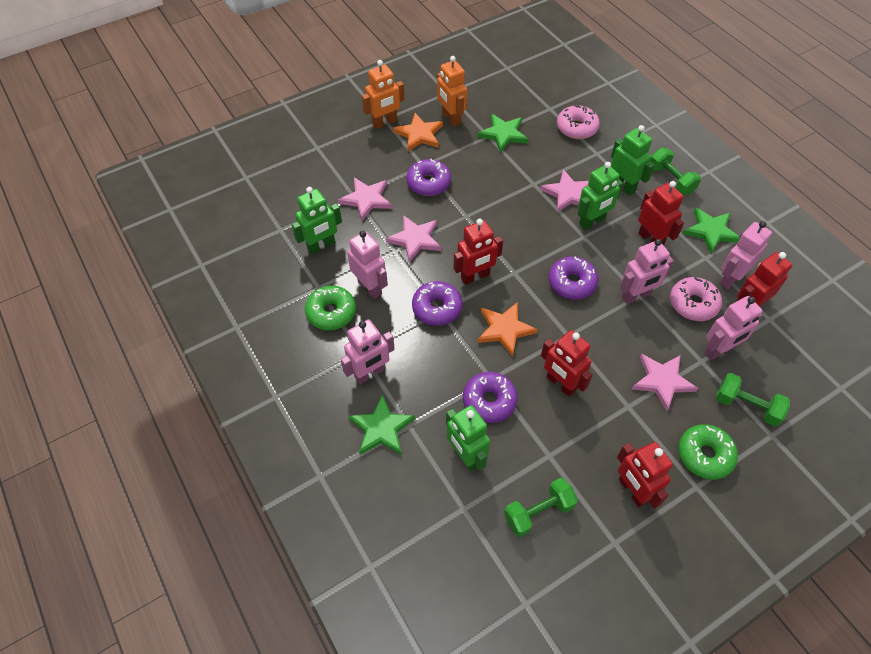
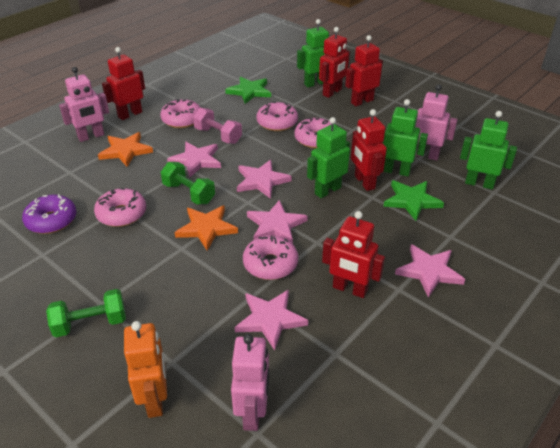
green donut: [305,285,356,330] [678,424,738,480] = 2 -> none = 0
green dumbbell: [504,478,578,537] [651,148,701,195] [716,373,790,427] = 3 -> [46,289,126,337] [161,162,215,205] = 2
green star: [349,394,415,455] [477,114,529,153] [683,207,740,253] = 3 -> [225,77,271,104] [383,180,444,221] = 2
orange robot: [362,60,405,129] [437,56,467,127] = 2 -> [124,321,167,418] = 1
pink donut: [557,105,600,139] [670,277,722,321] = 2 -> [94,188,146,227] [160,99,201,128] [243,235,298,280] [256,102,298,131] [295,117,331,148] = 5
pink dumbbell: none = 0 -> [193,108,242,144] = 1
pink robot: [341,319,395,384] [347,231,388,299] [620,239,674,304] [704,296,763,360] [720,221,772,289] = 5 -> [59,67,109,142] [231,334,269,431] [415,84,458,160] = 3
pink star: [338,178,392,221] [386,215,441,262] [540,170,589,212] [632,354,698,411] = 4 -> [167,142,221,178] [235,290,308,350] [237,160,292,199] [247,200,308,244] [395,244,465,298] = 5
purple donut: [406,159,451,196] [412,281,462,326] [463,372,518,423] [549,257,599,300] = 4 -> [22,194,76,234] = 1

